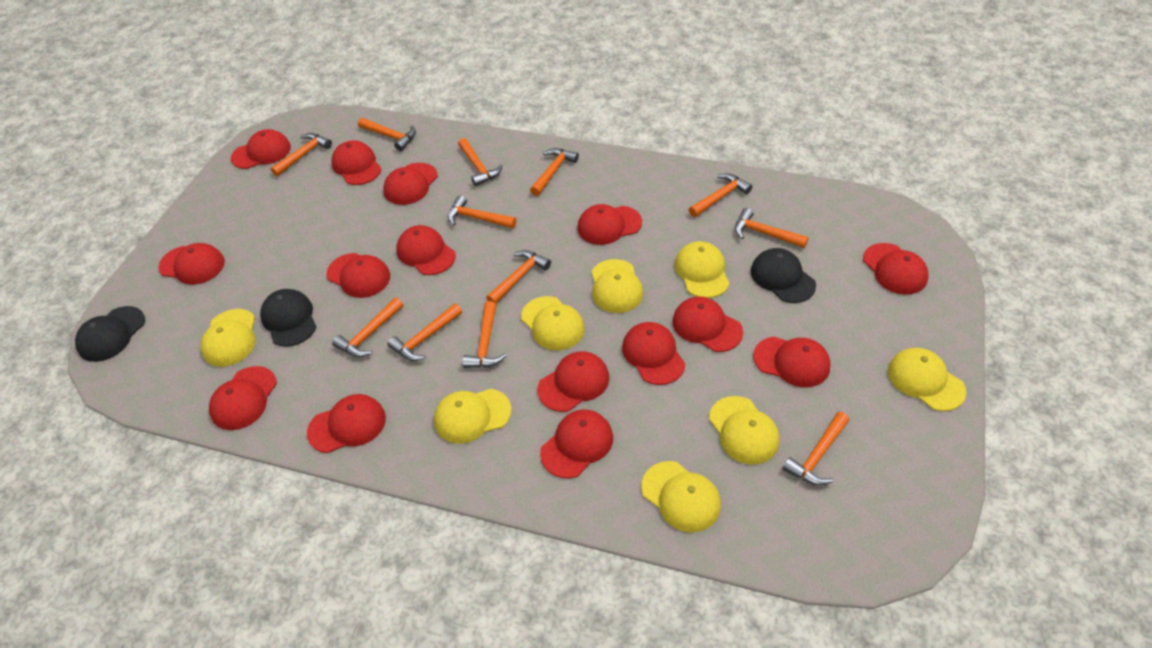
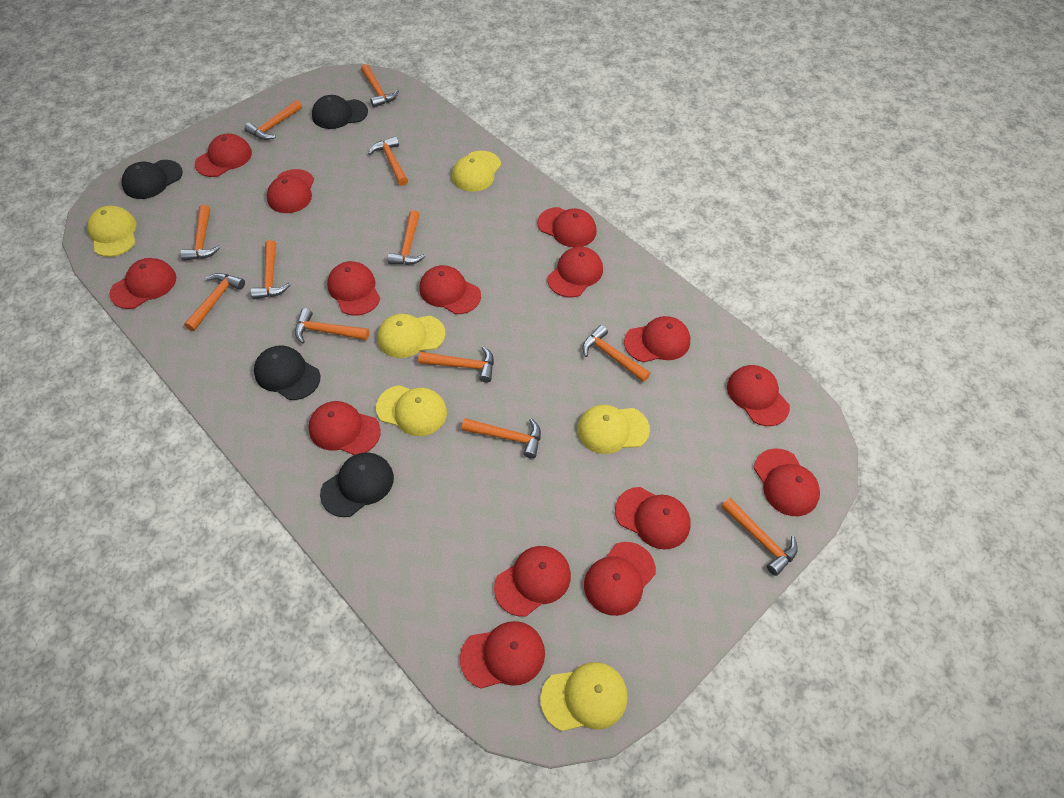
black cap: [75,306,145,362] [260,289,316,347] [751,248,816,303] = 3 -> [122,160,183,199] [254,345,321,400] [312,95,368,129] [320,452,394,517] = 4
yellow cap: [201,309,255,367] [434,389,512,444] [521,296,585,350] [592,259,643,313] [641,461,721,533] [675,241,730,298] [709,396,780,465] [888,348,966,411] = 8 -> [87,206,136,257] [376,385,447,436] [377,314,445,358] [452,151,501,192] [540,662,628,731] [577,405,650,454] = 6

